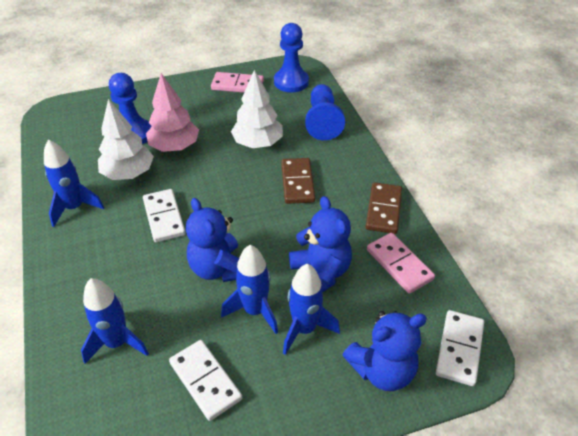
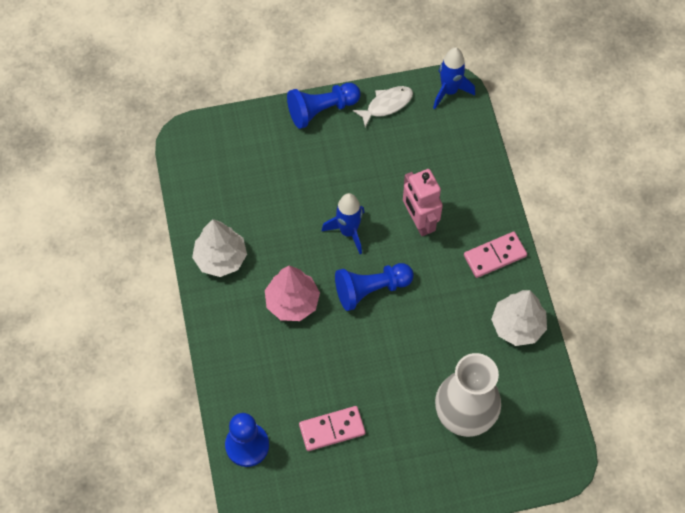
blue rocket: [44,139,104,227] [81,278,149,363] [221,245,278,334] [283,264,340,355] = 4 -> [322,193,364,254] [433,47,475,109] = 2
blue teddy bear: [186,198,239,282] [289,196,352,292] [343,311,427,391] = 3 -> none = 0
brown domino: [281,158,315,204] [366,182,402,234] = 2 -> none = 0
pink robot: none = 0 -> [403,169,443,236] = 1
white domino: [143,189,186,242] [169,340,242,421] [436,310,484,386] = 3 -> none = 0
white fish: none = 0 -> [353,86,413,128] = 1
white vase: none = 0 -> [435,353,501,437] = 1

